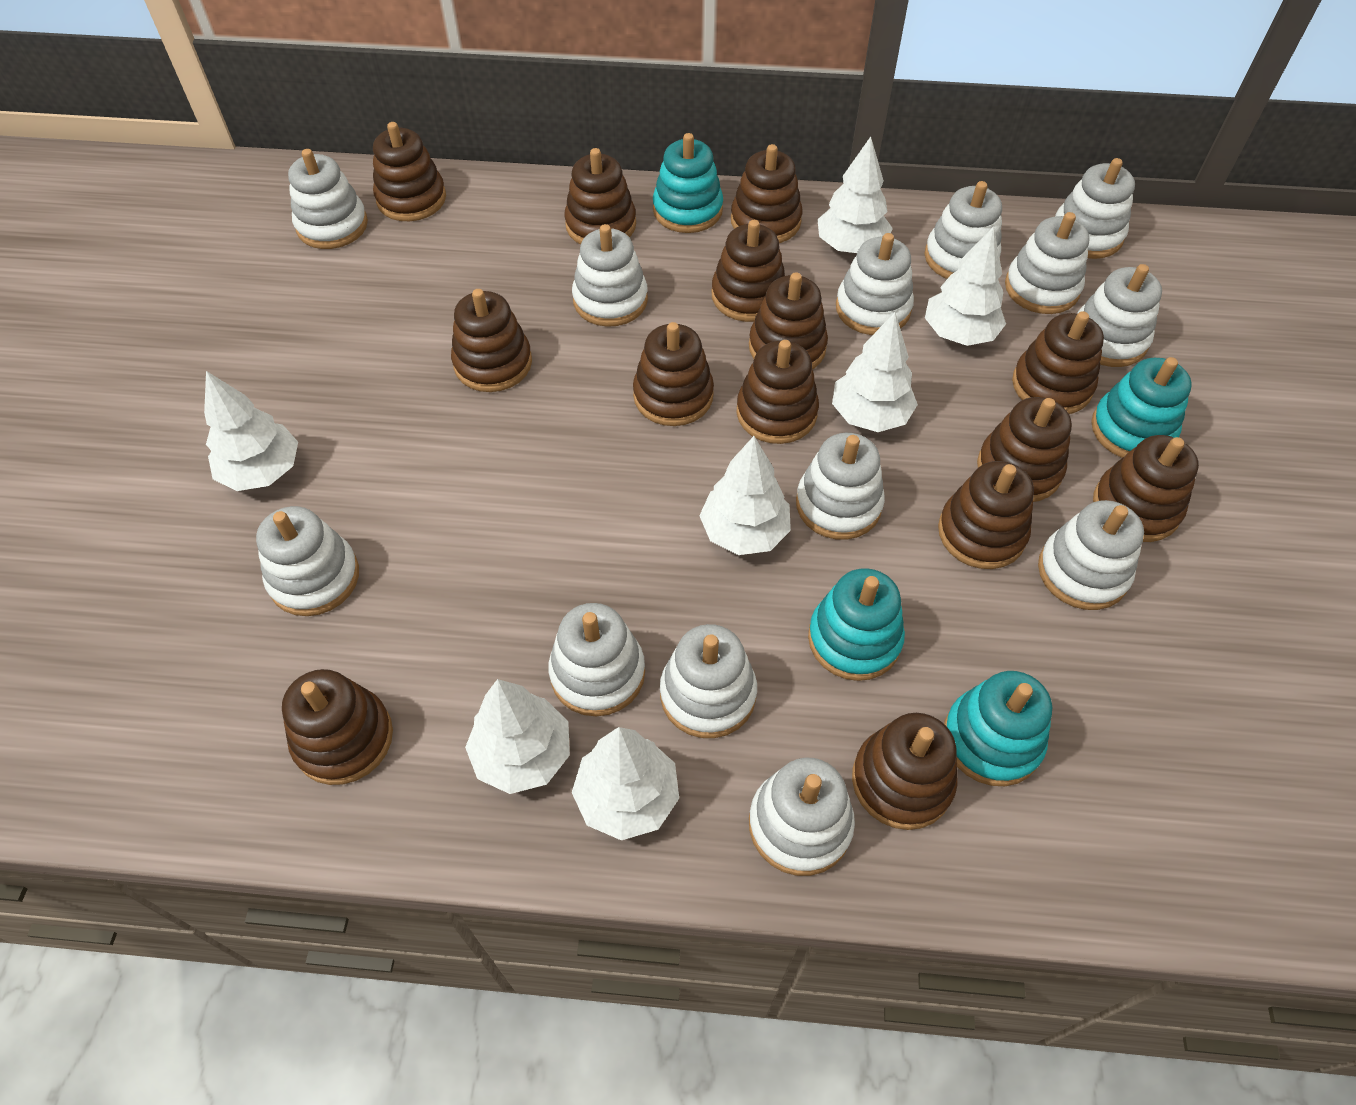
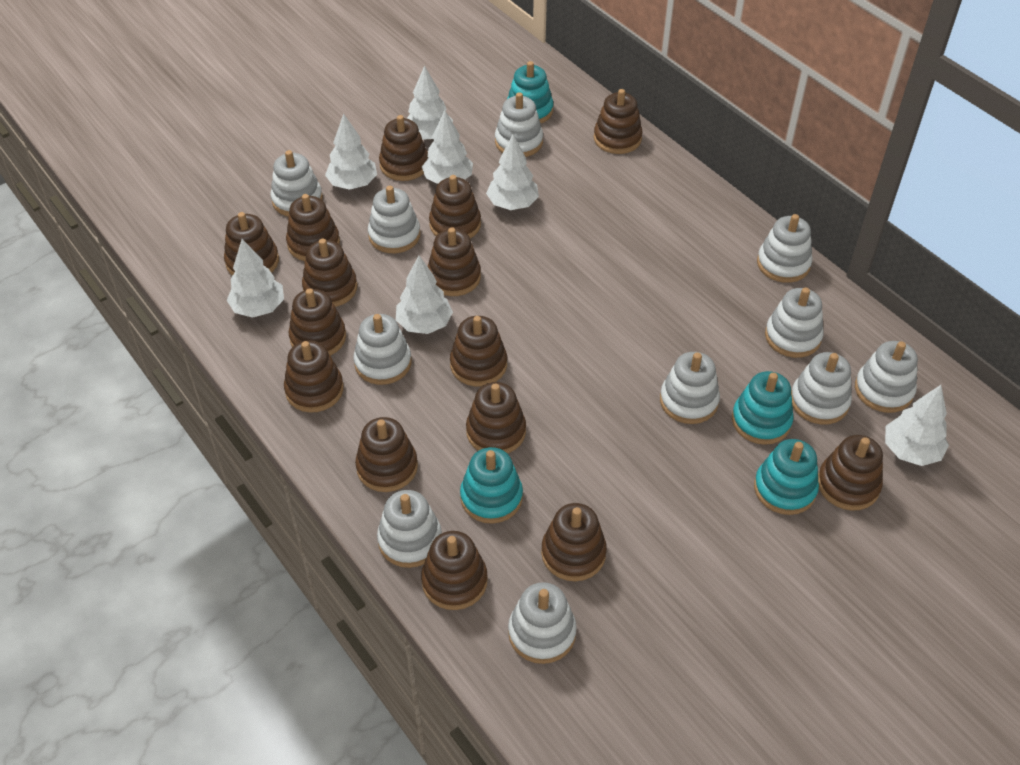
brown stacking toy: [282,669,393,785] [373,122,446,221] [451,289,532,392] [564,148,636,244] [633,322,714,426] [712,220,785,322] [731,144,802,243] [737,340,819,444] [749,272,828,370] [852,713,958,830] [938,461,1034,569] [977,397,1072,502] [1012,311,1104,414] [1093,435,1199,542] = 14 -> [224,212,279,276] [284,340,344,413] [286,194,340,261] [288,288,346,356] [302,239,357,307] [355,417,418,492] [379,115,428,181] [421,531,488,610] [427,227,481,296] [429,175,481,239] [450,316,507,387] [466,382,526,454] [541,503,607,581] [594,89,643,154] [818,435,883,511] = 15
white stacking toy: [256,506,359,616] [288,149,368,249] [548,603,645,716] [572,224,648,327] [660,624,757,738] [749,758,855,876] [796,433,885,540] [836,233,914,335] [925,181,1002,279] [1005,212,1089,314] [1038,500,1144,610] [1055,158,1135,259] [1077,264,1162,367] = 13 -> [271,150,323,217] [354,314,412,385] [368,186,421,253] [377,490,442,568] [495,92,543,157] [508,582,577,664] [660,352,720,424] [757,214,812,283] [765,287,824,358] [791,352,852,424] [855,341,918,413] = 11

